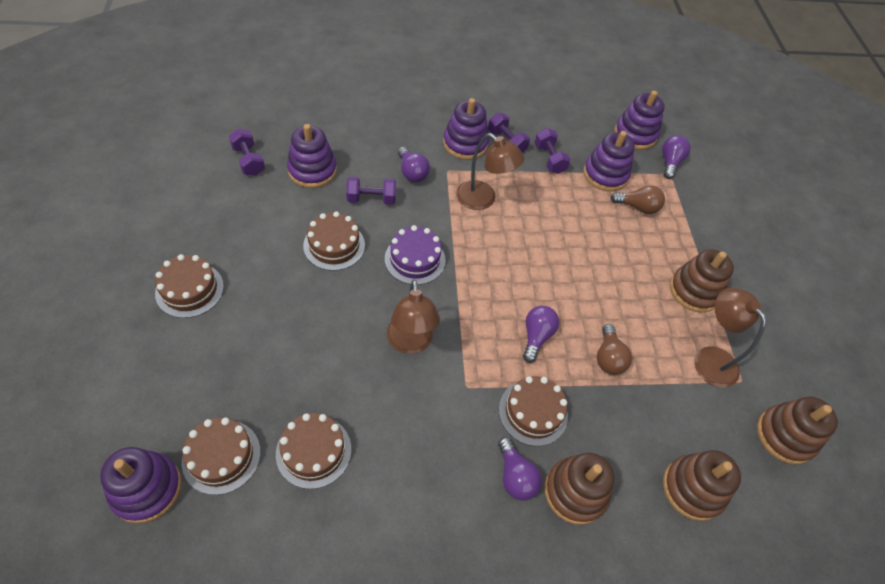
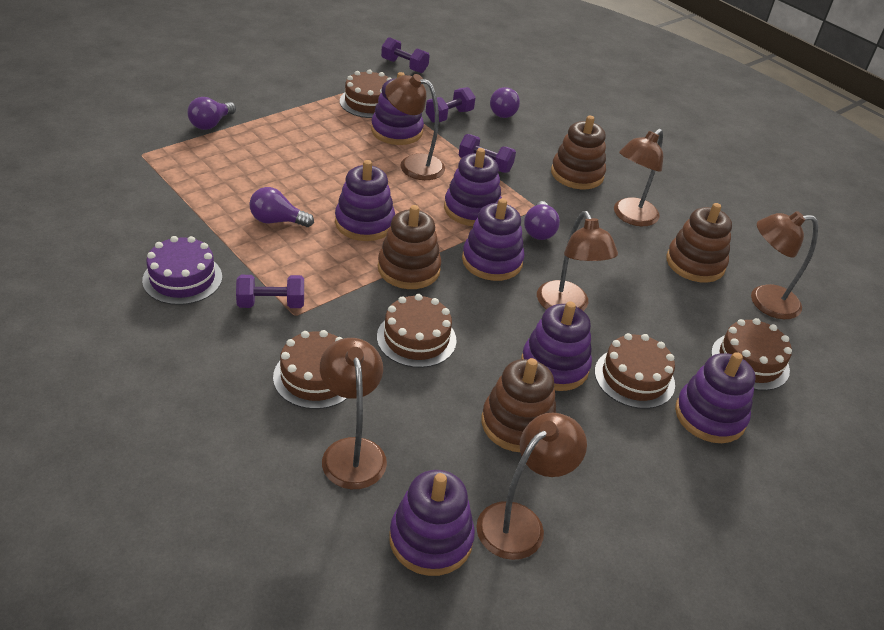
brown lamp: [387,279,440,354] [456,133,524,210] [695,287,766,388] = 3 -> [320,338,387,489] [385,74,445,180] [476,413,587,560] [537,211,618,311] [614,129,663,226] [751,211,818,319] = 6
brown light bulb: [597,324,632,375] [611,185,665,214] = 2 -> none = 0
purple stacking toy: [100,447,182,524] [287,124,337,188] [443,98,489,160] [583,131,635,191] [614,91,665,150] = 5 -> [335,160,395,241] [371,72,424,145] [389,470,475,576] [444,148,502,226] [462,198,525,281] [521,301,592,391] [675,352,756,443] = 7

